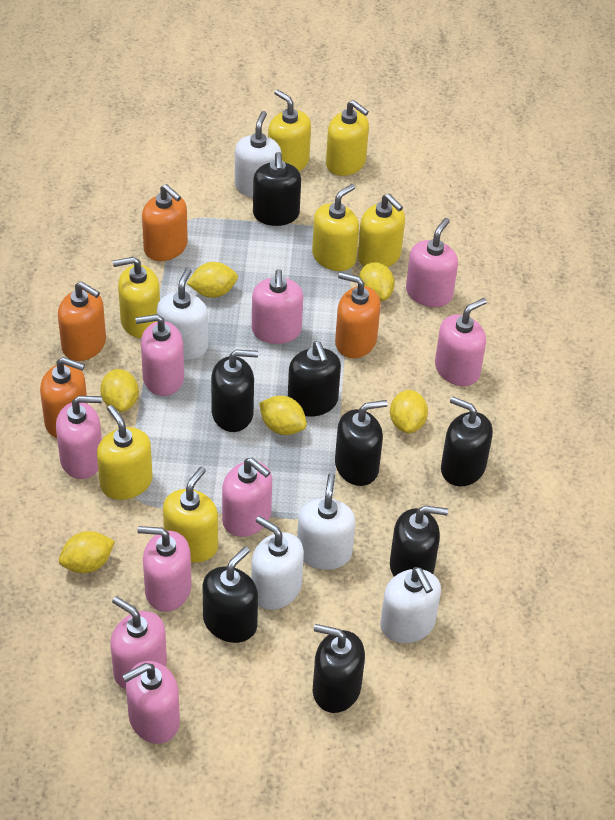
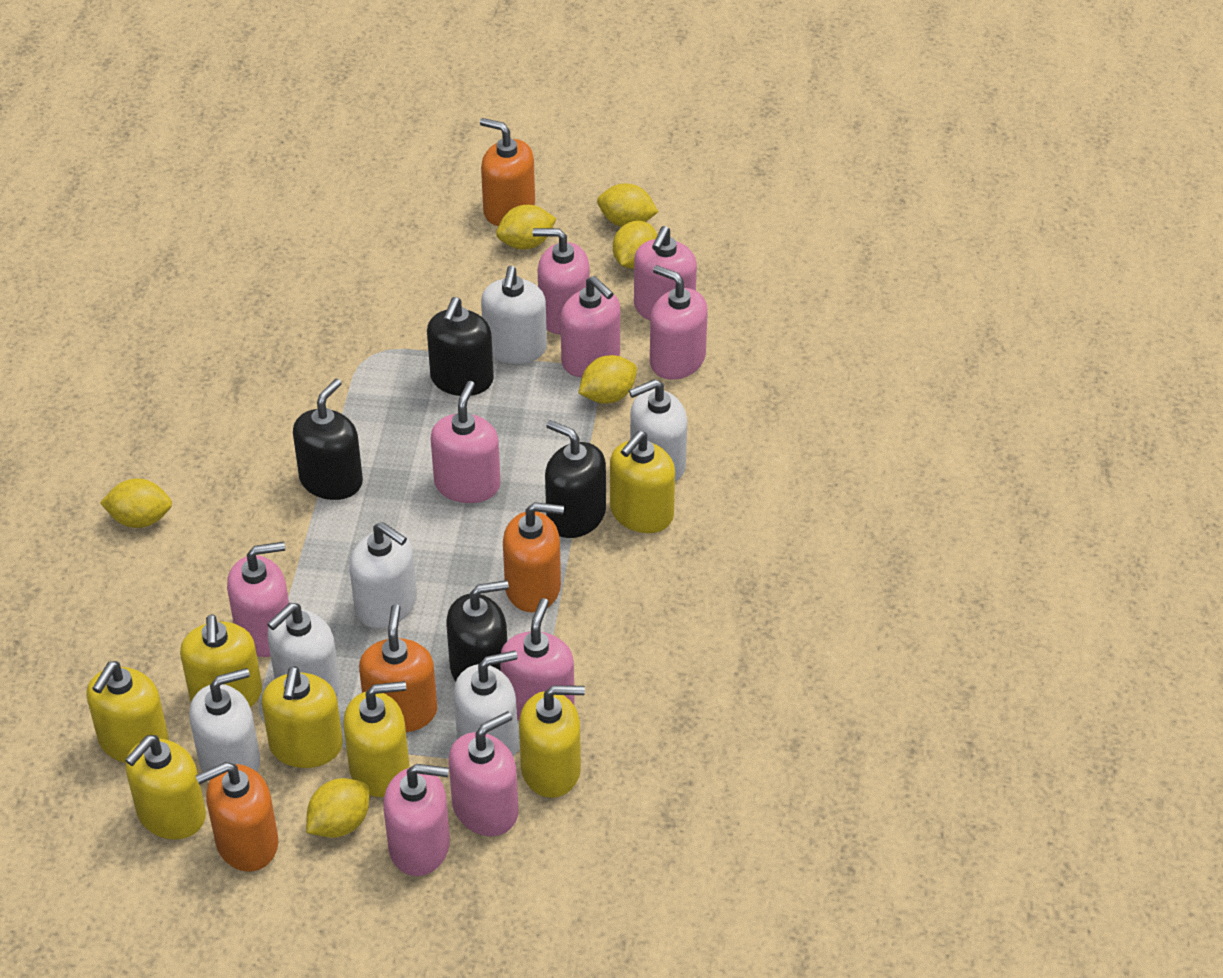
black soap dispenser: [202,546,258,643] [211,350,258,432] [253,152,301,226] [288,341,341,417] [313,624,365,713] [335,400,388,486] [390,506,448,577] [441,396,493,486] = 8 -> [293,379,363,500] [427,297,494,396] [446,580,509,682] [545,420,606,538] = 4
white soap dispenser: [157,268,208,360] [235,111,282,198] [251,516,304,610] [297,473,355,570] [380,567,441,643] = 5 -> [189,668,260,772] [267,603,340,695] [349,522,417,628] [454,650,518,757] [481,266,547,364] [629,379,687,482] = 6

